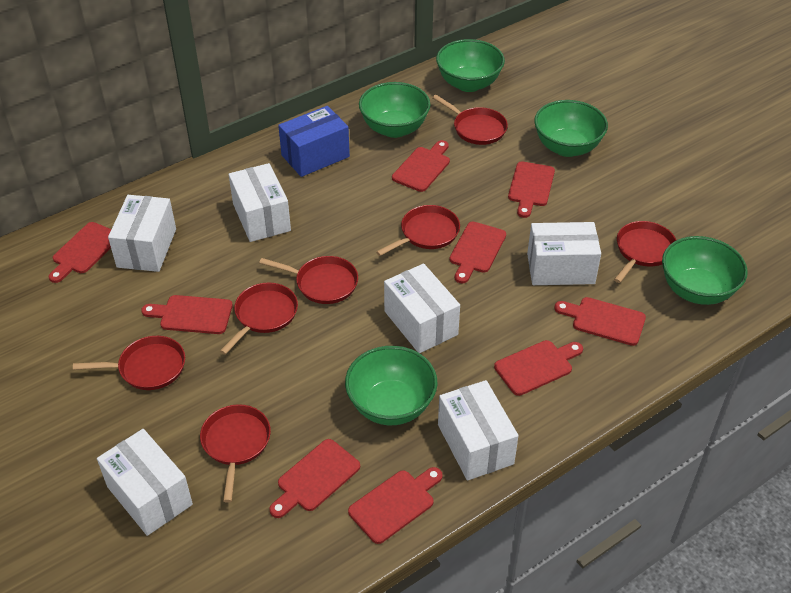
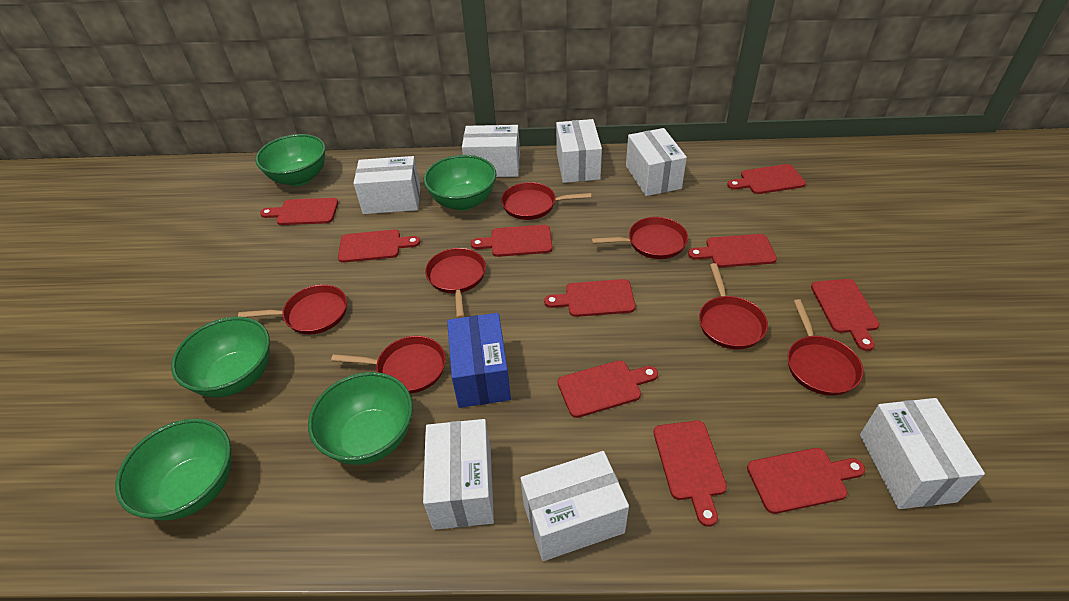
red cutting board: [49,222,111,283] [141,295,233,334] [269,439,360,518] [348,467,443,544] [392,140,450,192] [449,222,506,284] [494,340,583,396] [508,161,555,218] [554,297,646,346] = 9 -> [260,198,338,225] [338,230,420,263] [471,225,552,257] [544,279,636,317] [558,360,658,418] [654,420,727,527] [688,234,777,267] [727,164,806,194] [747,448,865,514] [811,279,880,351] = 10
white box: [97,429,193,536] [108,195,176,272] [229,163,291,242] [384,263,460,353] [438,380,519,480] [527,222,601,285] = 6 -> [354,156,420,214] [423,419,494,530] [462,125,520,177] [521,451,629,561] [556,119,602,183] [626,128,687,196] [860,398,985,509] = 7

